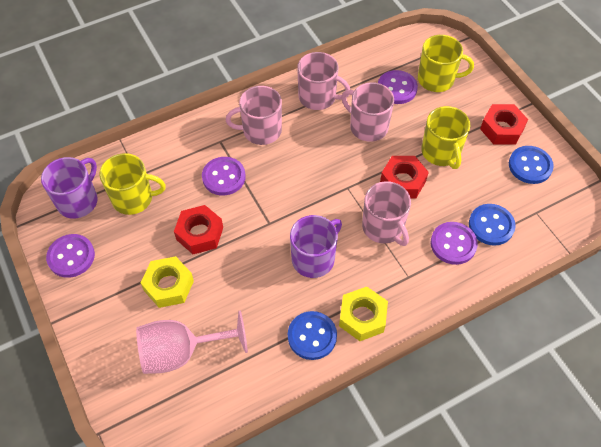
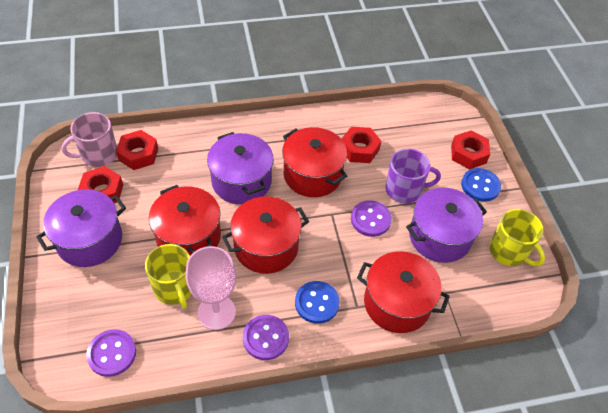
blue button: [288,311,337,360] [469,204,516,246] [509,146,554,184] = 3 -> [295,281,340,324] [461,168,501,202] = 2
pink mug: [226,86,282,145] [297,52,350,110] [342,82,394,142] [362,181,411,246] = 4 -> [61,112,117,167] = 1
purple button: [46,234,95,278] [202,157,246,195] [378,70,418,104] [431,222,478,265] = 4 -> [86,329,136,377] [243,315,289,360] [351,200,392,237] = 3
purple mug: [41,157,98,219] [290,215,342,278] = 2 -> [386,149,441,204] = 1
purple pot: none = 0 -> [36,189,126,267] [207,132,274,204] [406,188,487,263] = 3
red nut: [174,205,223,254] [380,156,429,198] [480,104,528,145] = 3 -> [78,166,123,203] [116,130,158,170] [342,127,381,163] [451,130,490,169] = 4
red pot: none = 0 -> [149,185,221,256] [222,196,309,274] [282,127,347,197] [357,251,450,333] = 4
yellow mug: [99,153,166,215] [418,35,474,92] [421,106,470,169] = 3 -> [145,244,191,309] [489,209,545,266] = 2
yellow nut: [141,256,194,308] [339,287,388,341] = 2 -> none = 0

